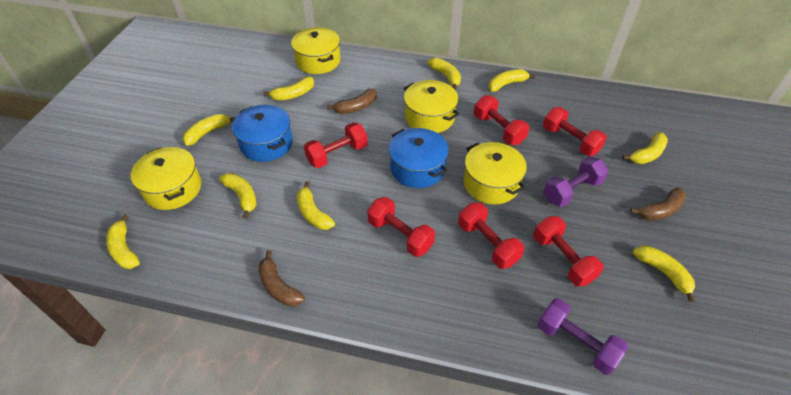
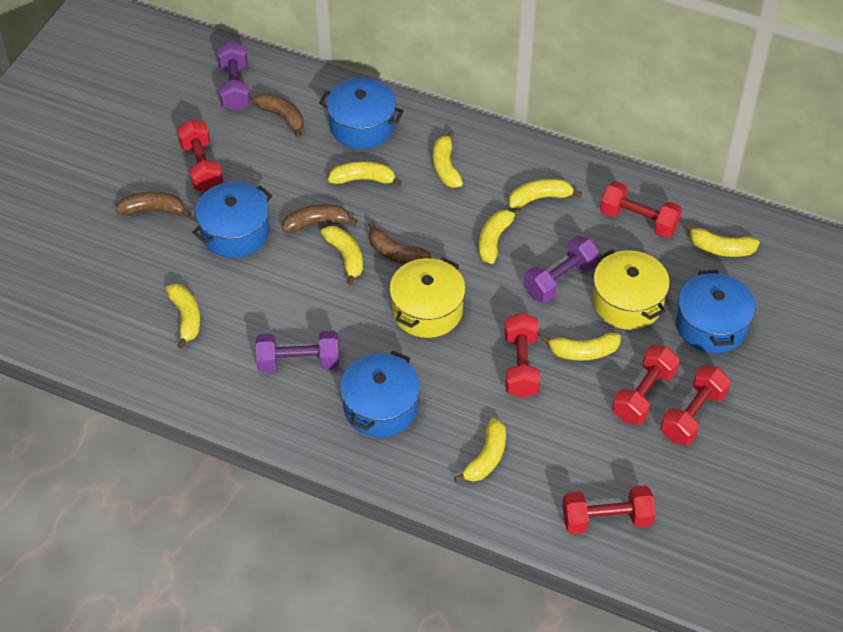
blue pot: [232,105,293,162] [389,128,449,188] = 2 -> [192,182,272,258] [319,78,404,149] [340,351,420,438] [676,270,756,353] = 4
brown banana: [258,250,305,306] [327,89,377,114] [630,187,686,220] = 3 -> [116,192,191,217] [252,93,304,138] [282,204,358,233] [368,221,431,264] = 4
purple dumbbell: [538,298,628,375] [543,157,608,207] = 2 -> [217,41,251,111] [256,331,339,372] [524,236,600,303] = 3
yellow pot: [131,147,201,210] [291,27,341,74] [404,80,459,133] [464,142,527,204] = 4 -> [389,257,466,338] [592,250,670,330] = 2

